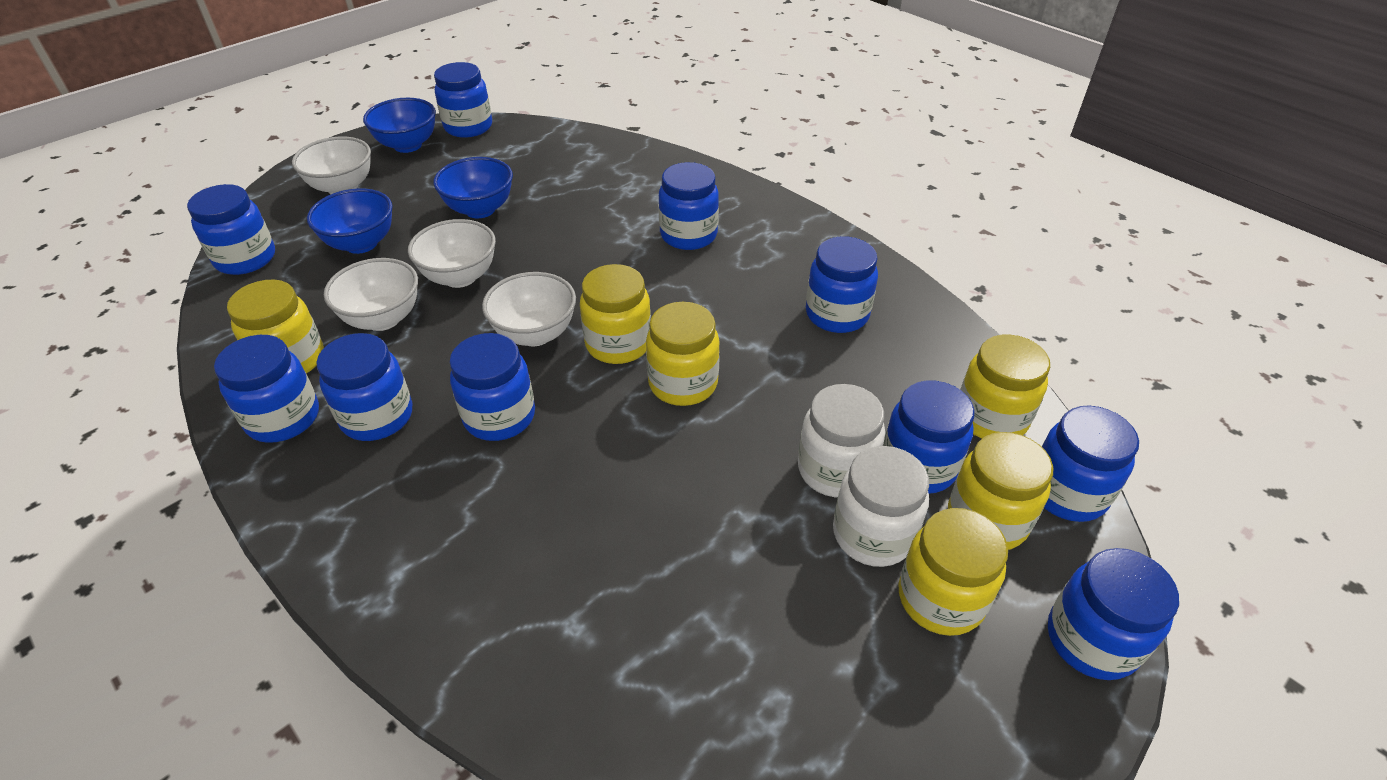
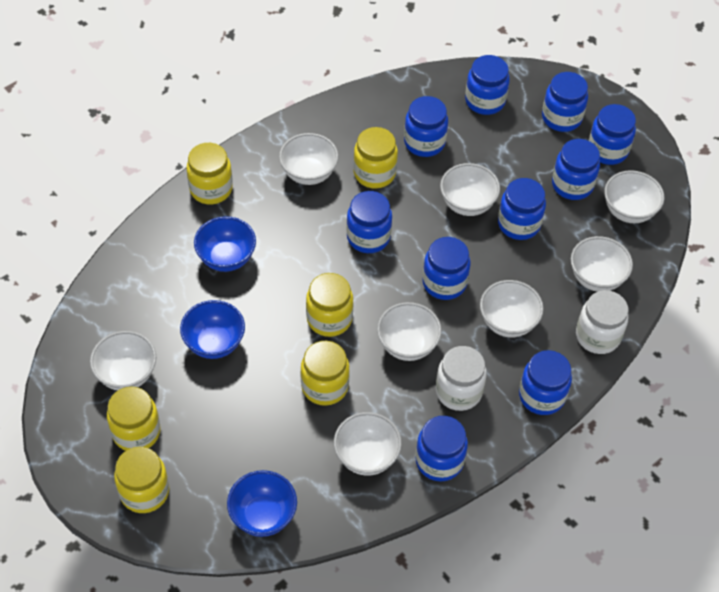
white bowl: [292,137,371,194] [324,258,418,331] [408,219,496,288] [482,272,576,346] = 4 -> [90,331,156,390] [279,133,338,185] [334,412,402,476] [377,302,442,361] [440,163,500,216] [480,280,544,337] [571,236,633,292] [604,170,665,223] = 8

